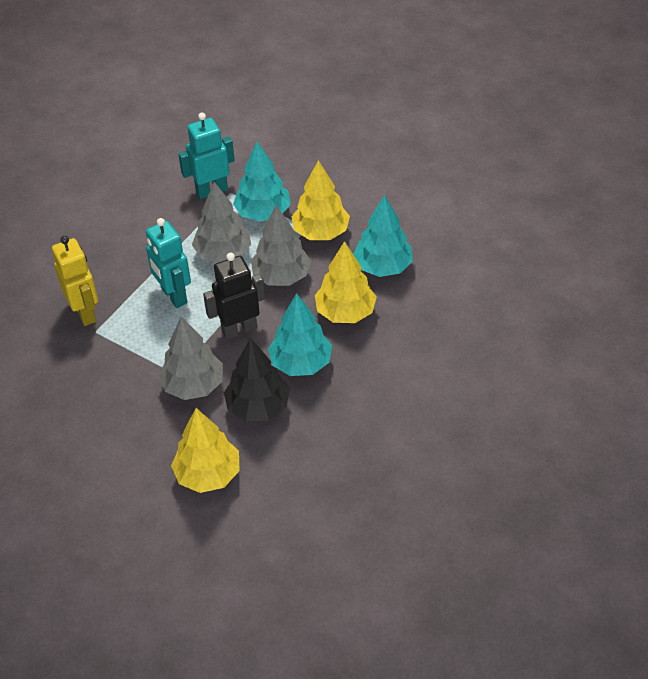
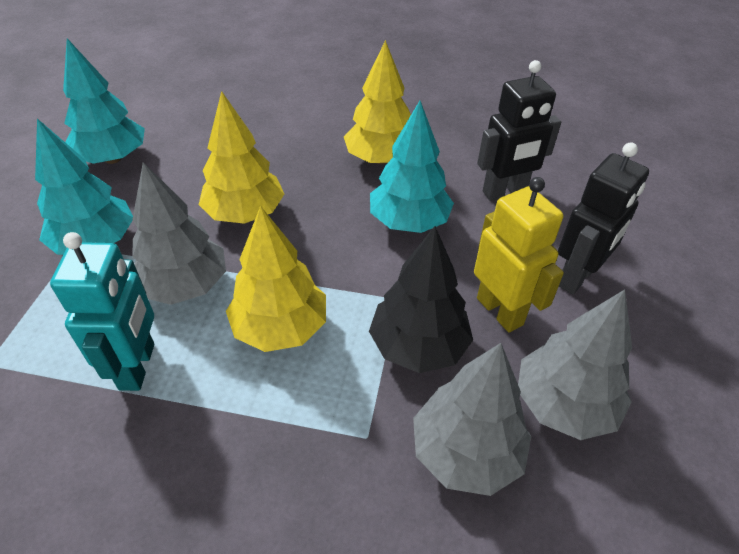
black robot: [203,253,265,340] = 1 -> [477,60,561,201] [558,142,649,294] = 2
turquoise robot: [146,218,191,308] [178,112,235,199] = 2 -> [50,232,154,391] = 1

